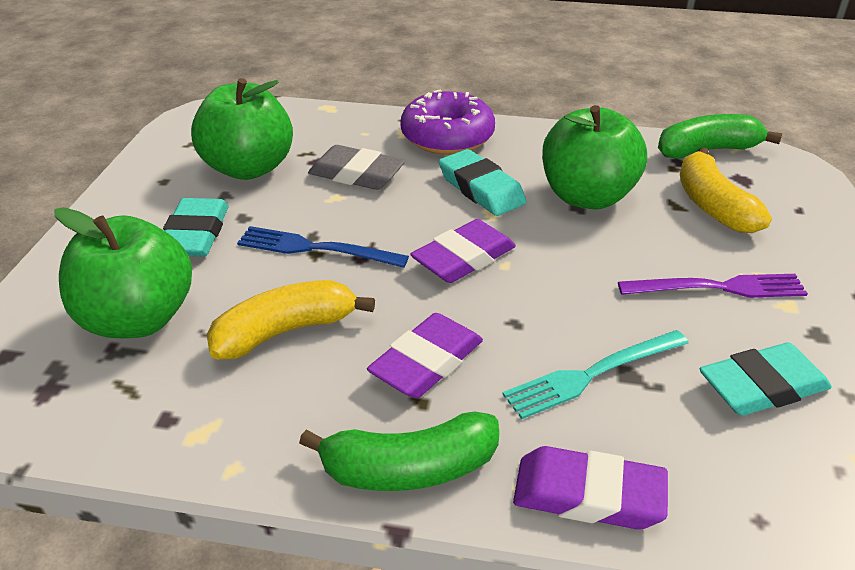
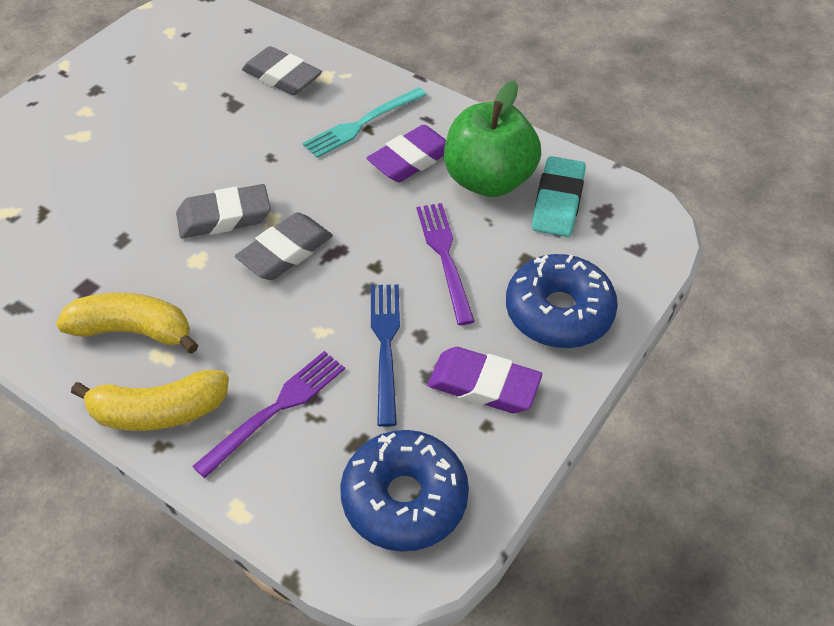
blue donut: none = 0 -> [340,430,469,552] [506,254,618,348] = 2
green apple: [54,207,192,338] [191,78,293,180] [542,105,647,209] = 3 -> [444,80,541,197] = 1
green banana: [299,411,499,491] [658,114,782,159] = 2 -> none = 0
grey eraser: [308,145,405,190] = 1 -> [176,184,271,238] [235,212,333,280] [242,46,322,95] = 3
purple donut: [400,89,495,155] = 1 -> none = 0
purple eraser: [367,313,483,398] [410,219,516,283] [513,446,668,530] = 3 -> [367,125,446,182] [428,347,542,413] = 2
purple fork: [618,274,808,298] = 1 -> [192,351,345,478] [416,203,475,325] = 2
turquoise eraser: [163,198,229,257] [439,149,527,216] [700,343,832,416] = 3 -> [532,156,586,237] = 1

